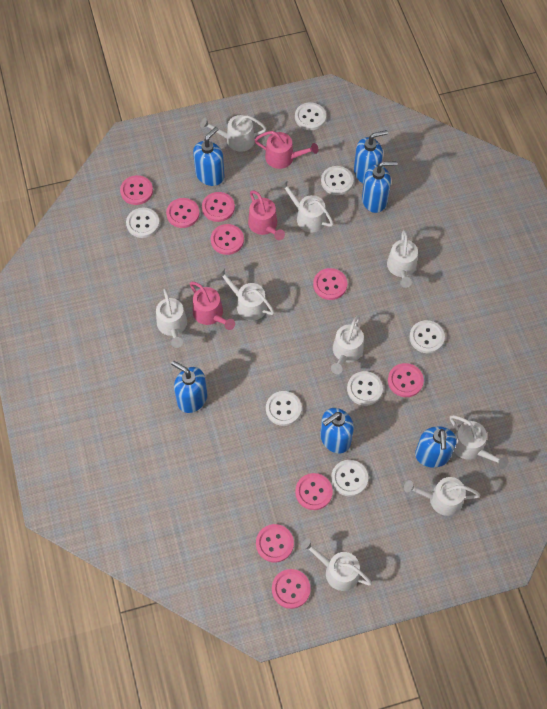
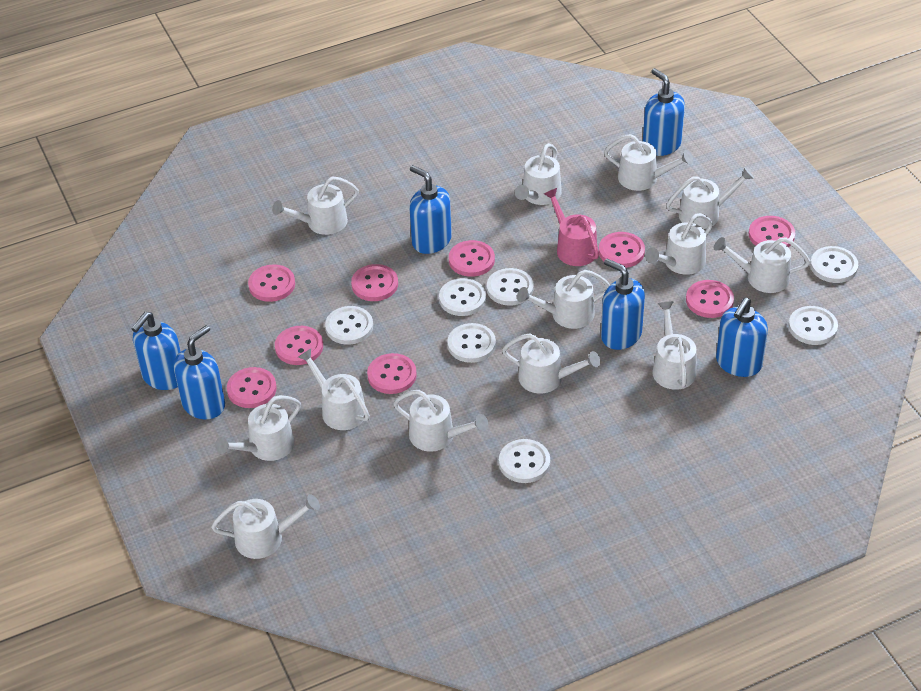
pink watering can: [190,282,235,330] [248,190,285,240] [255,131,318,169] = 3 -> [544,188,599,266] = 1
white watering can: [156,288,187,348] [200,115,266,152] [216,267,274,321] [279,179,334,233] [301,538,372,591] [331,315,364,374] [387,230,418,288] [404,477,480,516] [450,415,508,469] = 9 -> [211,494,320,559] [215,395,301,461] [272,177,359,235] [298,349,370,430] [393,390,488,452] [502,333,600,394] [515,143,562,205] [517,270,610,329] [604,134,693,191] [645,213,713,275] [652,301,696,390] [666,167,754,229] [714,237,810,293] = 13

